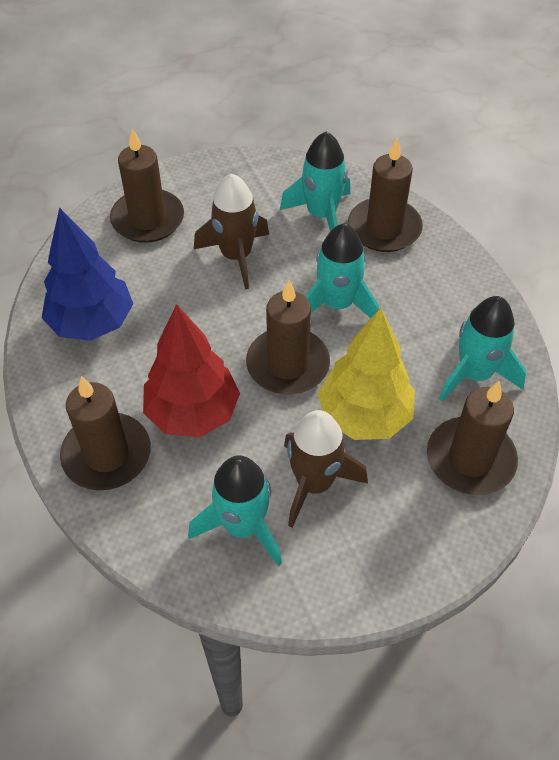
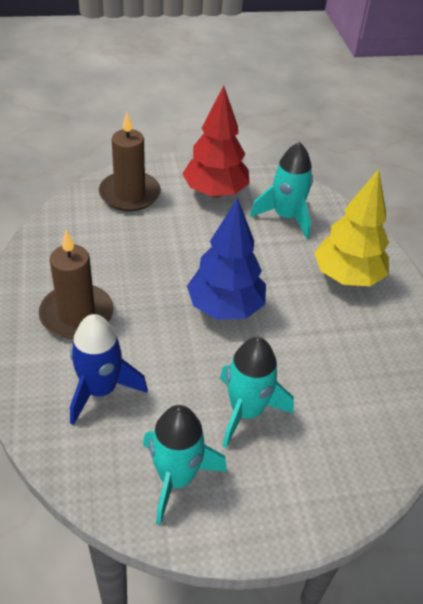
blue rocket: none = 0 -> [70,314,148,425] = 1
brown candle: [60,376,151,491] [110,128,184,243] [246,280,330,395] [348,138,423,252] [427,381,518,495] = 5 -> [39,231,114,339] [99,113,161,212] = 2
brown rocket: [194,173,269,289] [284,410,368,528] = 2 -> none = 0
turquoise rocket: [188,455,282,566] [280,131,350,231] [305,223,379,318] [439,296,526,401] = 4 -> [143,405,227,525] [220,337,294,448] [250,142,313,239] = 3

